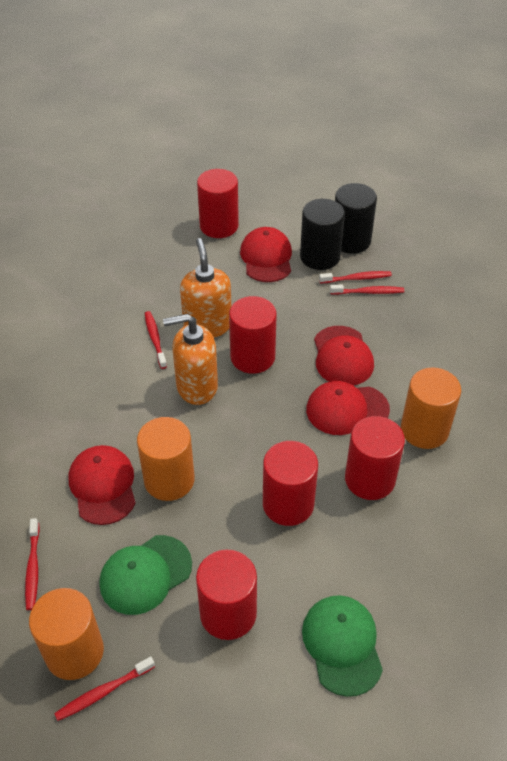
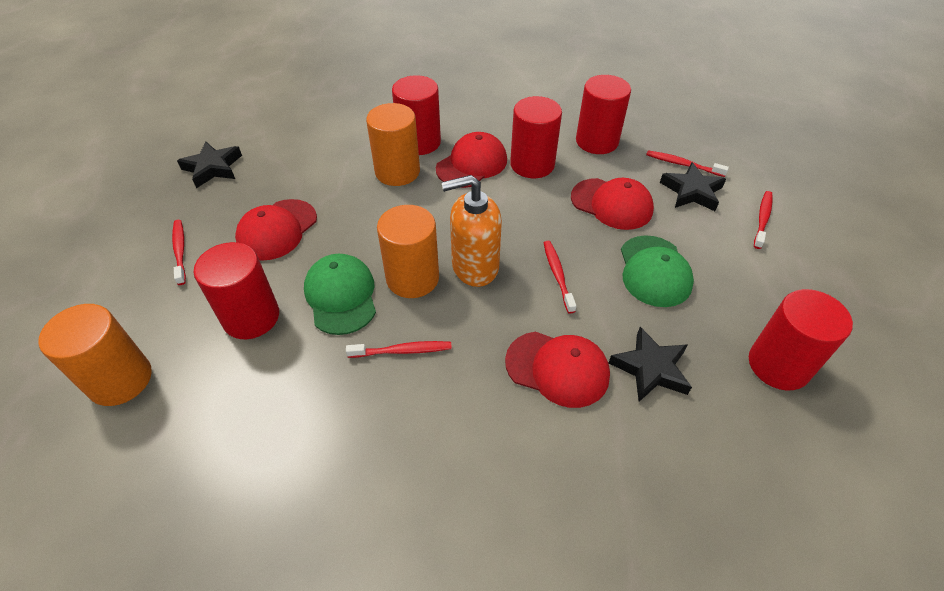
black cylinder: [300,199,345,270] [335,183,377,254] = 2 -> none = 0
black star: none = 0 -> [177,141,242,188] [609,327,692,402] [660,162,726,211] = 3
orange soap dispenser: [163,314,218,405] [180,238,231,338] = 2 -> [441,175,502,287] = 1

